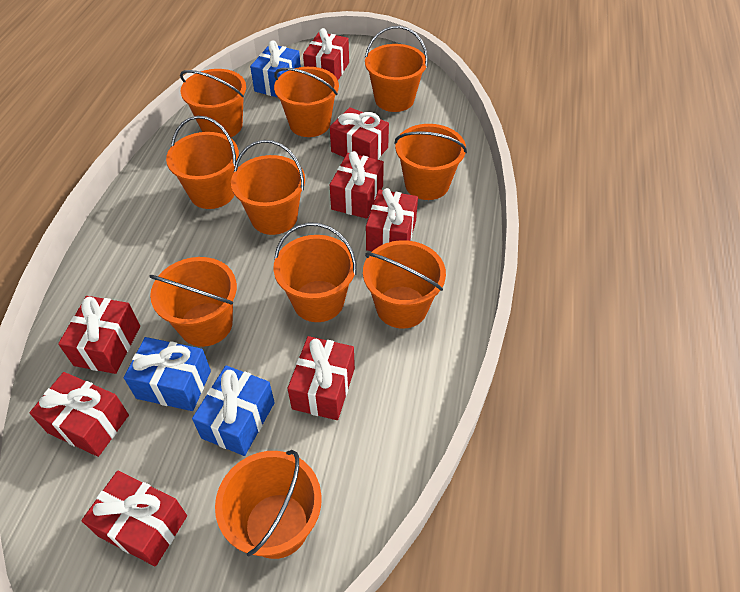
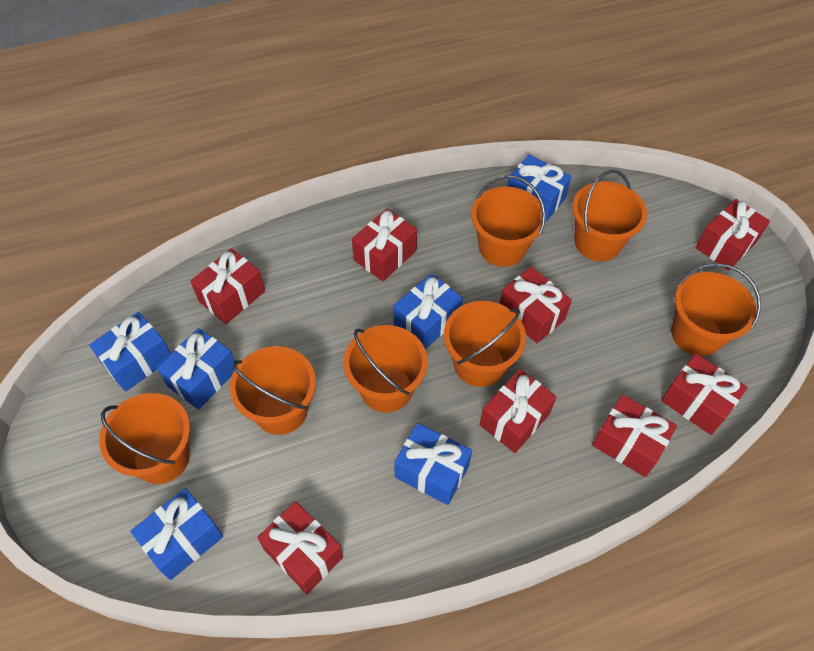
blue gift: [124,337,211,411] [192,365,275,456] [250,40,301,97] = 3 -> [89,312,171,392] [130,488,223,580] [157,328,235,410] [393,274,463,349] [394,423,472,505] [507,154,571,222] = 6
orange bucket: [149,257,237,347] [166,116,239,209] [180,69,246,137] [215,450,322,559] [231,140,305,235] [273,222,356,322] [274,67,339,137] [363,240,446,329] [365,26,428,112] [394,124,467,200] = 10 -> [99,393,190,484] [230,346,316,435] [344,325,428,413] [444,301,526,387] [471,175,546,267] [572,170,647,261] [671,263,761,356] = 7

